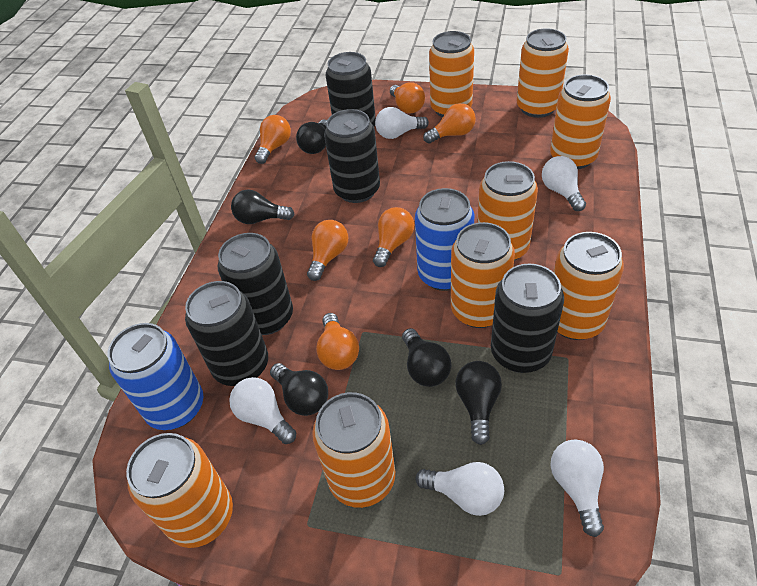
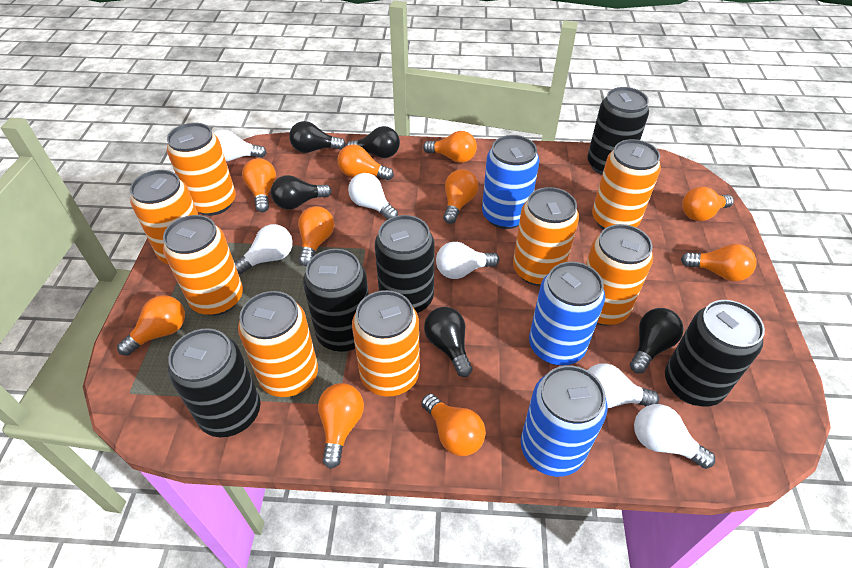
blue can: [108,323,204,430] [415,188,474,291] = 2 -> [482,135,539,229] [521,365,607,477] [529,262,605,365] = 3
orange light bulb: [255,115,291,164] [307,220,348,281] [316,313,359,370] [373,207,414,267] [390,82,425,114] [423,103,476,143] = 6 -> [117,295,185,356] [242,158,276,212] [298,206,334,266] [318,383,364,469] [337,144,394,180] [422,394,486,456] [423,131,477,163] [443,169,478,224] [681,244,757,281] [682,186,734,221] = 10
white light bulb: [229,377,296,444] [375,107,429,139] [416,462,504,516] [542,156,586,211] [550,440,604,537] = 5 -> [213,129,267,161] [234,224,293,274] [348,173,398,220] [436,242,499,279] [587,363,659,408] [634,404,715,469] = 6

